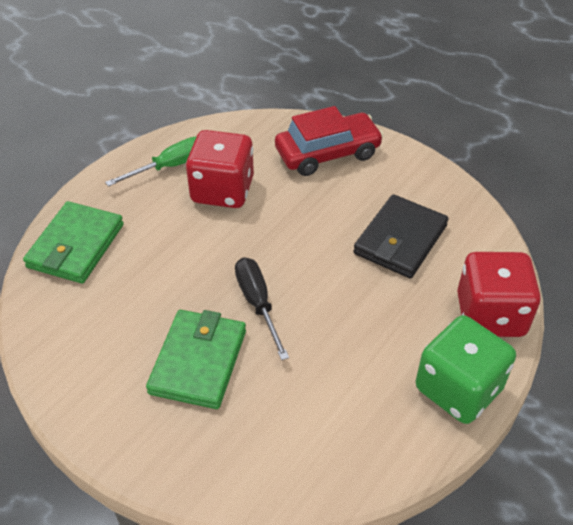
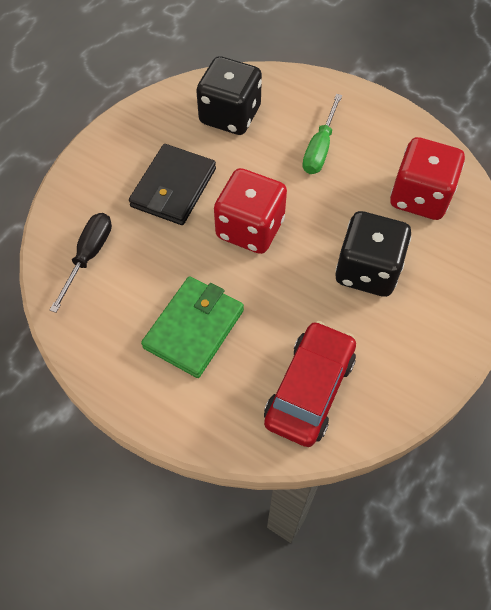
black dice: none = 0 -> [196,56,262,135] [335,211,411,297] = 2
green dice: [416,315,516,424] = 1 -> none = 0
green wallet: [23,201,124,283] [146,310,246,409] = 2 -> [141,276,244,378] = 1

